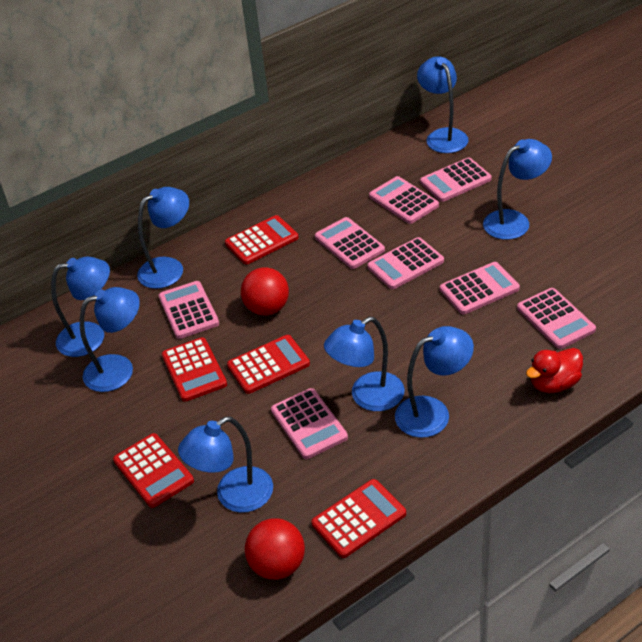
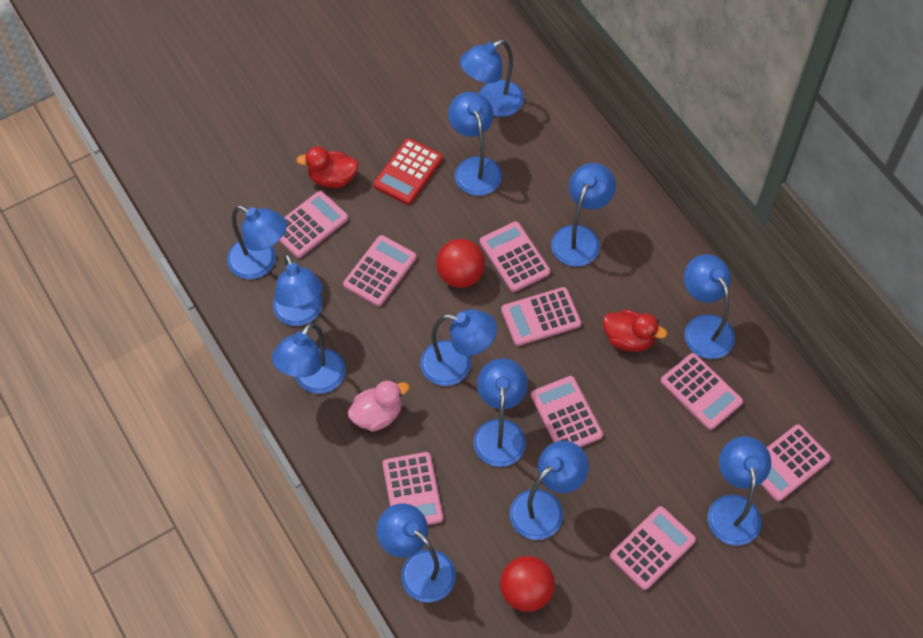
blue lamp: [51,256,110,357] [80,287,140,392] [137,187,189,289] [178,417,273,513] [324,317,404,411] [395,326,474,438] [417,56,468,153] [483,139,552,240] = 8 -> [227,205,287,279] [272,323,346,394] [273,253,323,326] [377,503,456,602] [420,309,497,386] [448,92,502,196] [460,39,524,117] [474,358,528,467] [509,441,589,540] [551,163,616,267] [684,254,735,359] [708,436,771,546] = 12
pink calculator: [159,281,219,339] [271,388,348,459] [315,217,385,269] [367,237,444,289] [369,176,439,224] [420,158,492,202] [440,262,520,314] [517,288,596,349] = 8 -> [279,191,348,258] [343,235,417,307] [383,452,443,525] [480,221,550,292] [501,287,581,346] [531,376,603,447] [610,506,696,590] [661,353,743,430] [760,424,831,501] = 9
pink duck: none = 0 -> [348,380,409,432] = 1
red calculator: [113,433,194,508] [162,337,227,402] [225,215,299,265] [227,335,310,394] [311,479,406,558] = 5 -> [373,138,443,205] = 1
red duck: [526,348,583,393] = 1 -> [296,146,359,188] [603,310,667,351] = 2

